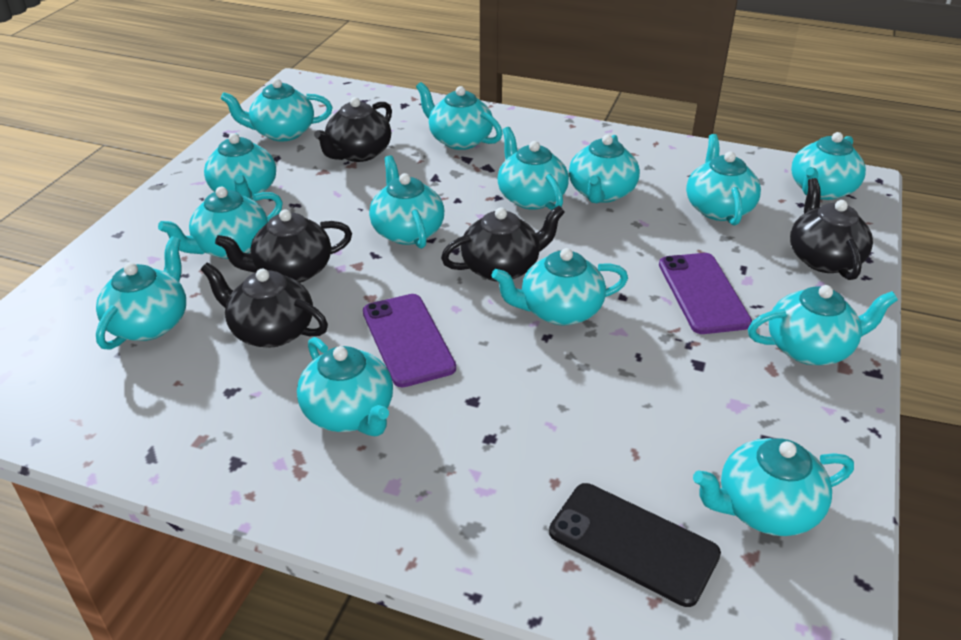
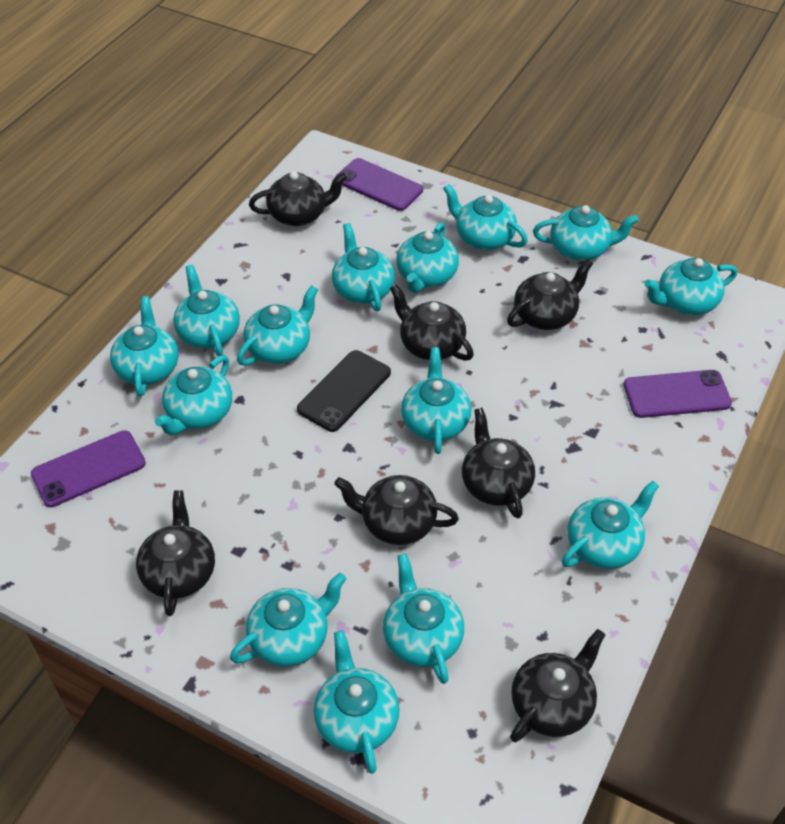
black teapot: [201,262,328,347] [215,209,352,283] [314,97,392,162] [441,205,565,282] [790,178,873,280] = 5 -> [136,490,215,616] [249,171,347,226] [334,475,459,545] [390,284,474,361] [462,408,535,518] [507,259,593,330] [510,629,605,742] = 7
purple phone: [363,294,456,387] [659,253,752,334] = 2 -> [31,430,146,507] [335,158,423,211] [624,370,732,418] = 3

